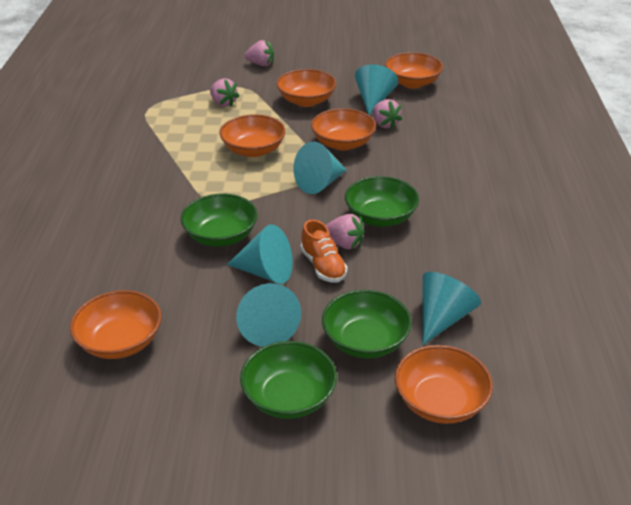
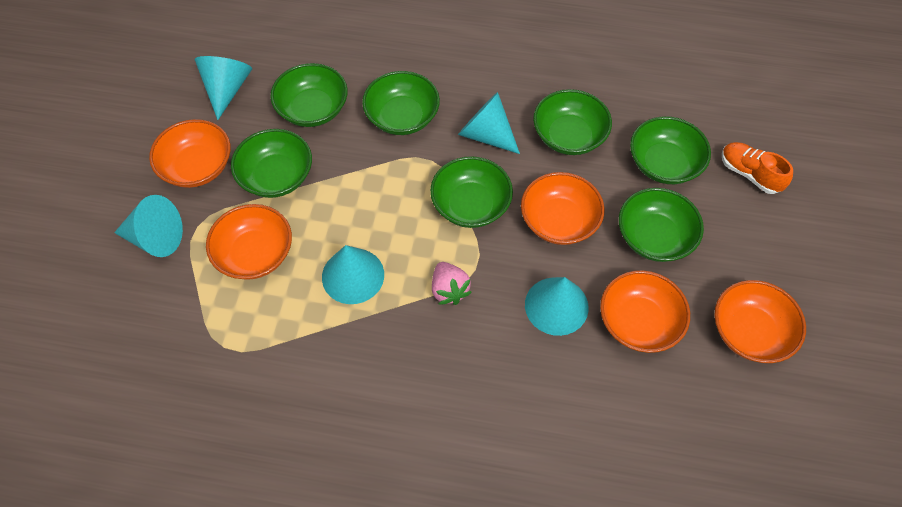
green bowl: [181,194,258,247] [240,341,337,419] [322,290,412,359] [345,176,419,227] = 4 -> [231,129,312,198] [270,63,348,127] [362,71,440,135] [430,156,513,228] [533,89,612,155] [619,188,704,262] [630,116,711,184] = 7
orange bowl: [70,290,162,359] [219,114,286,157] [276,69,336,107] [311,108,376,151] [385,52,443,89] [395,345,493,424] = 6 -> [149,119,231,188] [206,204,292,280] [521,172,605,245] [600,270,690,353] [714,280,806,363] = 5
pink strawberry: [210,78,239,107] [245,40,274,66] [326,214,365,250] [373,99,402,129] = 4 -> [432,262,472,305] = 1

